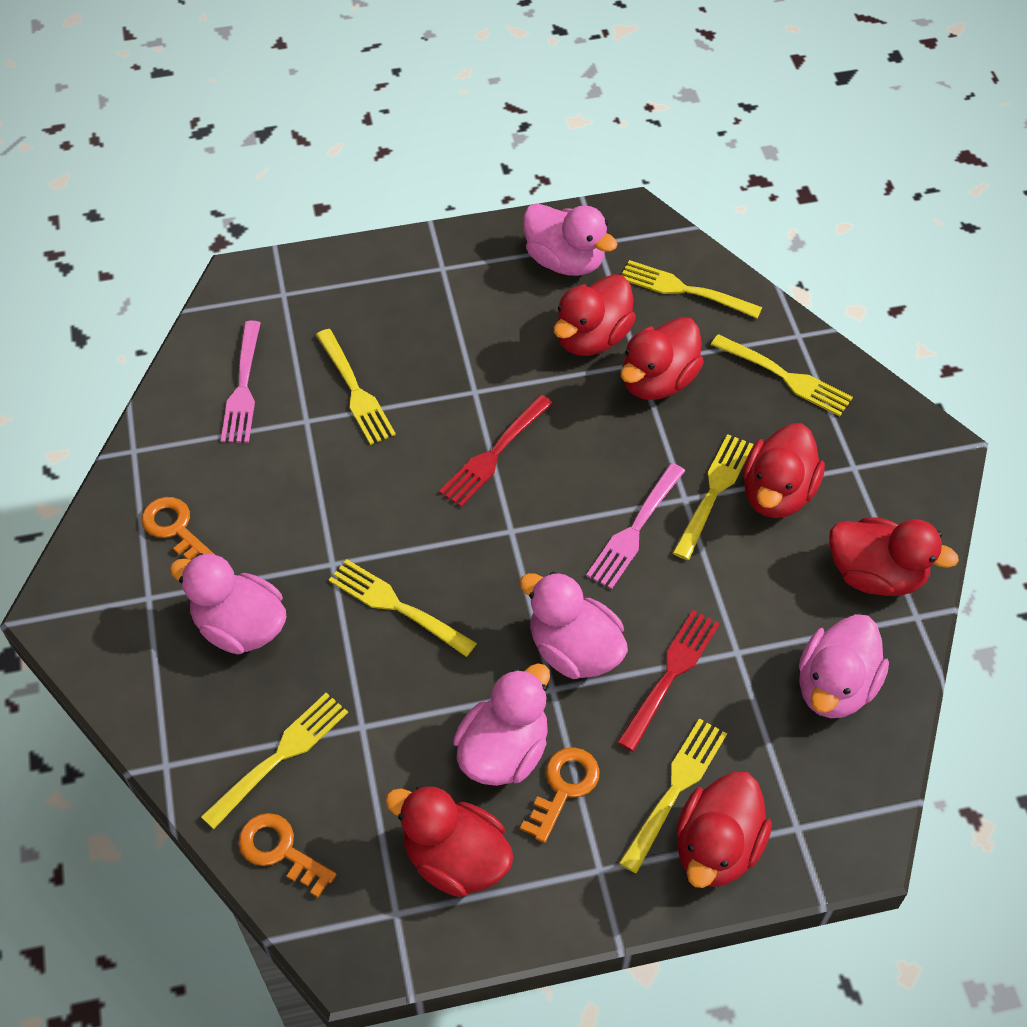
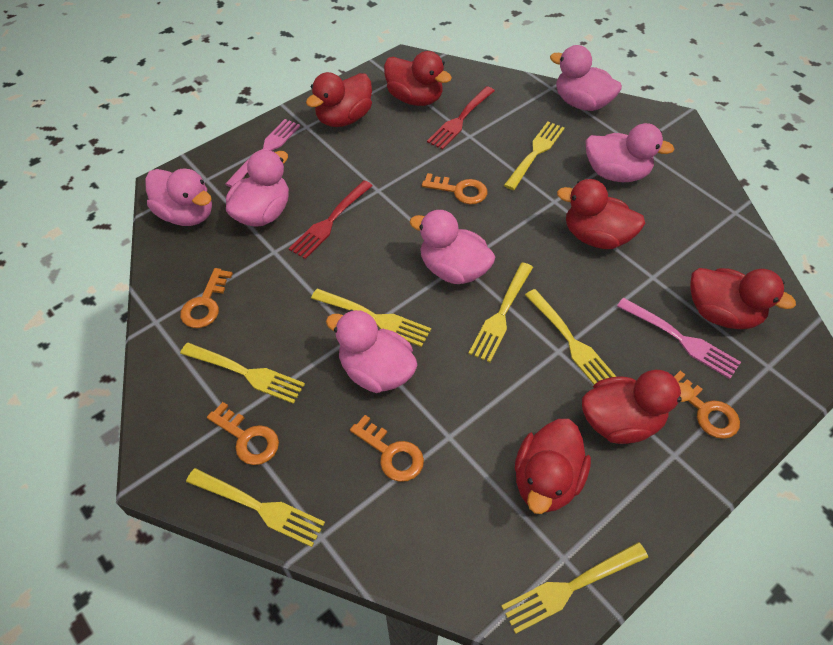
orange key: [141,497,215,560] [238,813,337,898] [520,747,600,843] = 3 -> [180,268,233,328] [207,402,279,465] [350,415,424,482] [422,173,487,204] [674,371,740,439] = 5
pink duck: [170,553,286,654] [453,663,550,786] [520,572,628,679] [523,203,618,276] [799,614,889,718] = 5 -> [145,169,212,226] [226,150,289,227] [326,310,418,393] [409,210,495,284] [550,45,622,111] [586,123,675,182] = 6

